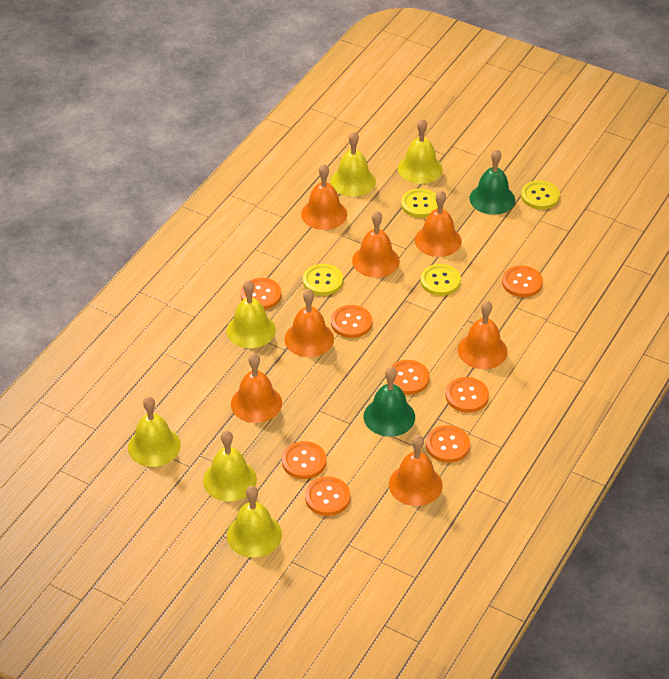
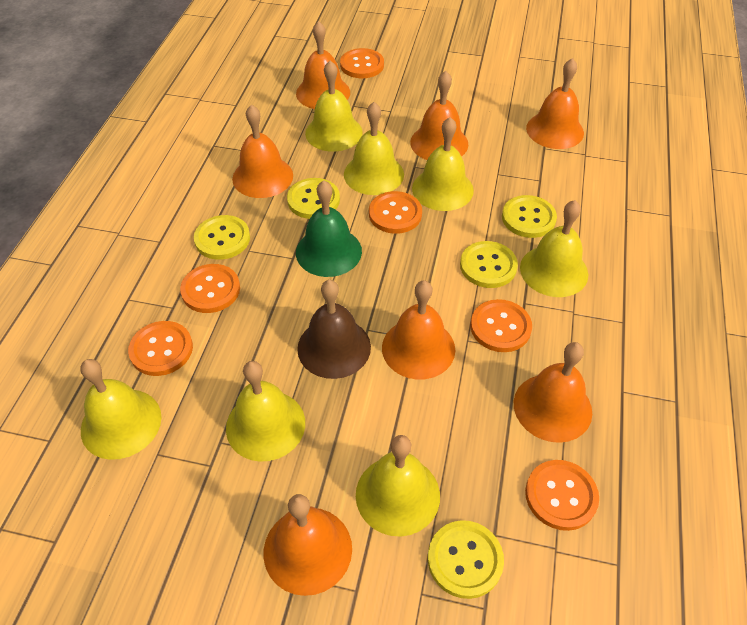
brown bell: none = 0 -> [297,280,371,379] = 1
green bell: [364,367,415,437] [469,149,515,215] = 2 -> [296,180,362,277] = 1
orange button: [241,278,282,309] [282,441,326,479] [305,477,350,516] [331,305,372,338] [387,360,430,395] [426,425,470,463] [445,377,489,413] [502,265,543,297] = 8 -> [128,321,193,376] [180,264,240,313] [340,48,384,78] [369,191,422,234] [471,299,532,352] [525,460,599,531] = 6
yellow bell: [128,396,181,467] [203,431,257,501] [226,280,276,348] [227,486,282,558] [331,131,376,197] [398,119,443,184] = 6 -> [80,359,162,460] [226,361,305,462] [305,61,363,152] [344,102,404,195] [356,435,440,536] [412,117,474,211] [520,200,588,297] = 7
yellow button: [303,264,343,296] [401,189,438,218] [420,264,461,296] [521,181,560,210] = 4 -> [194,215,250,260] [287,178,340,219] [428,520,504,599] [460,241,518,288] [502,195,557,238] = 5

